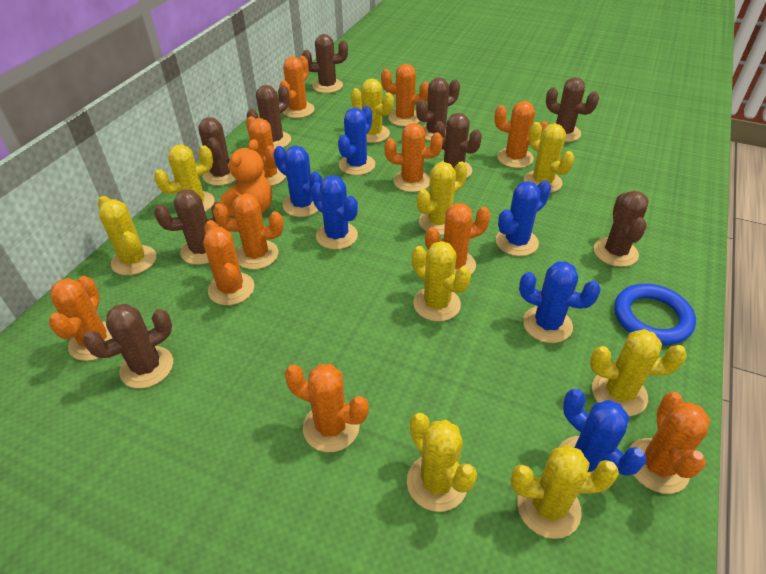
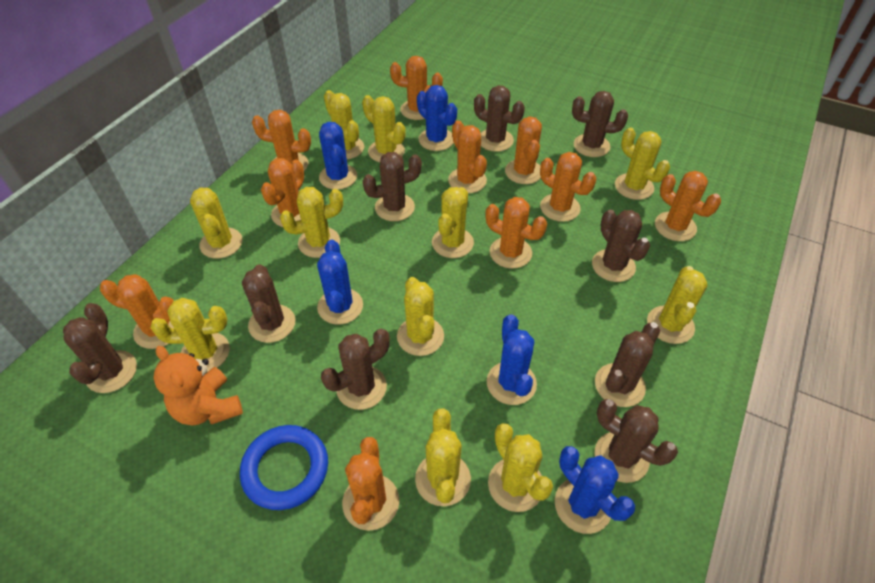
blue cactus: [273,146,322,217] [311,175,358,250] [338,106,375,175] [496,181,551,256] [519,261,601,343] [558,389,646,475] = 6 -> [317,240,363,325] [319,122,357,190] [417,85,457,151] [487,314,537,405] [555,446,635,534] = 5
orange cactus: [49,276,112,361] [203,220,255,305] [213,194,284,270] [246,116,286,186] [279,56,314,118] [285,364,369,452] [381,64,429,127] [384,123,443,192] [425,203,491,275] [494,101,548,168] [629,392,710,494] = 11 -> [100,274,174,349] [252,110,311,171] [261,158,304,227] [342,437,399,531] [390,56,443,120] [448,120,487,193] [485,197,547,269] [505,116,542,184] [540,152,596,222] [655,171,721,241] = 10
yellow cactus: [98,196,156,275] [154,144,215,212] [351,78,394,143] [407,413,477,512] [412,241,471,322] [417,161,467,235] [511,445,619,539] [524,122,574,193] [590,329,687,416] = 9 -> [150,298,230,372] [190,188,243,259] [280,187,343,258] [324,90,364,159] [362,95,406,162] [397,277,444,356] [415,409,471,506] [432,187,474,258] [488,423,553,512] [615,128,670,200] [647,266,708,344] = 11

